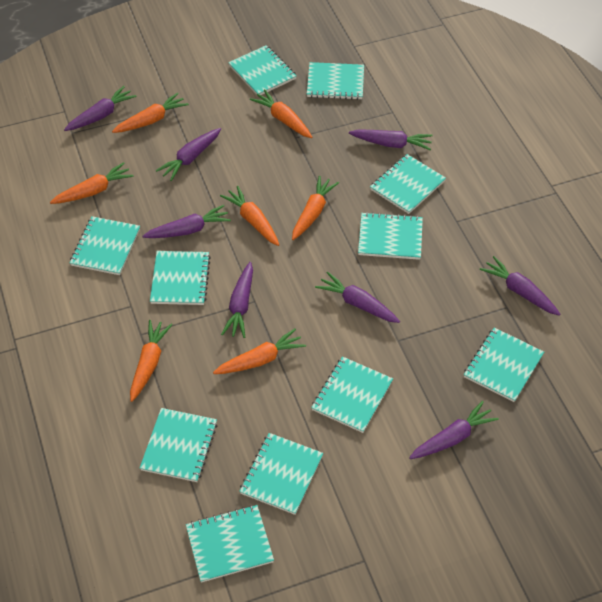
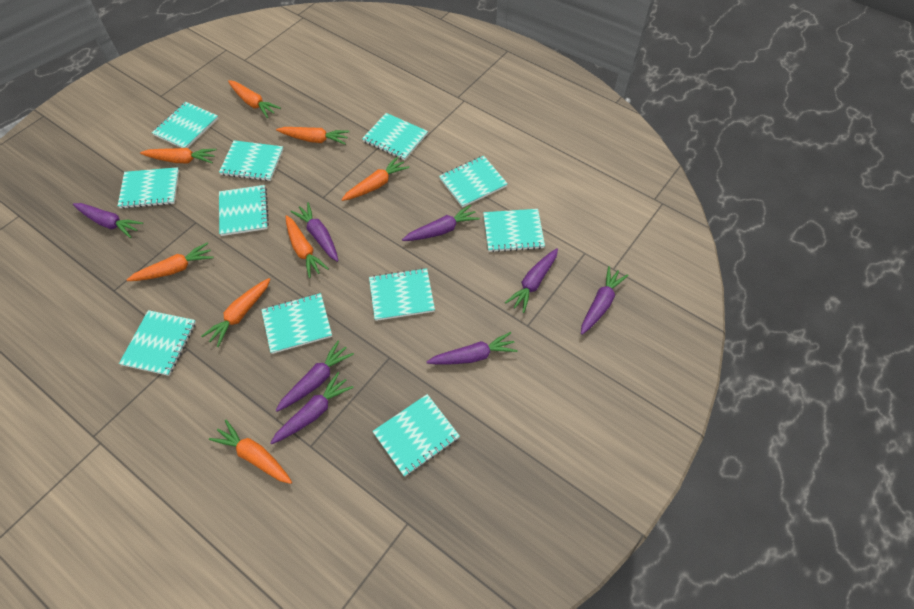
orange carrot: [50,162,134,204] [112,93,189,133] [130,320,173,402] [213,328,306,374] [220,186,279,246] [250,89,312,138] [292,176,339,240] = 7 -> [127,242,213,281] [140,148,216,163] [201,278,270,347] [209,420,292,484] [228,80,281,118] [276,127,350,145] [286,215,329,278] [341,156,410,201] = 8

